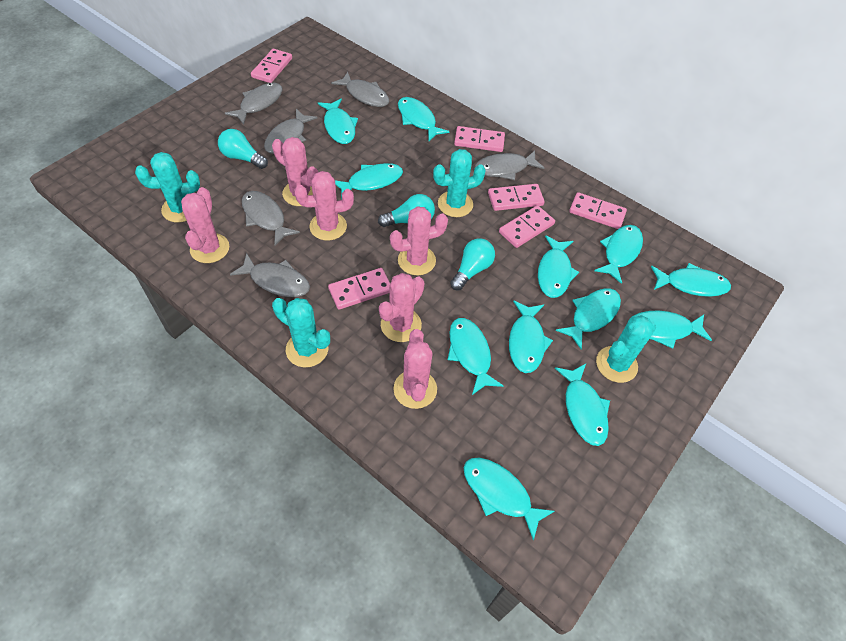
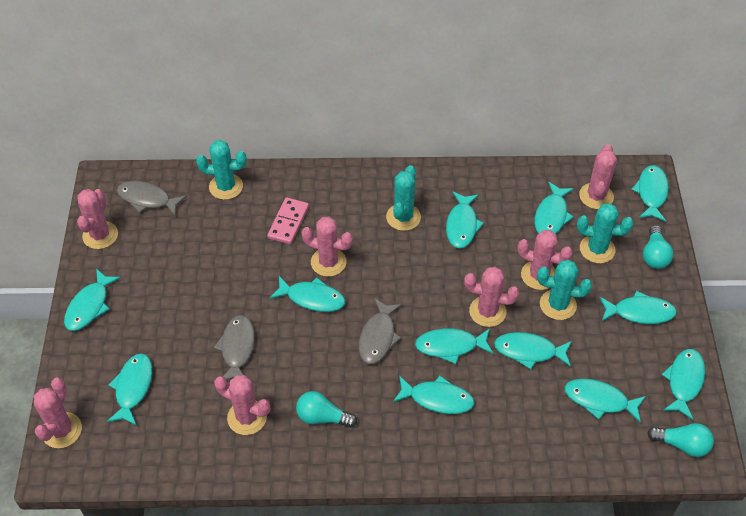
grey fish: [225,83,282,125] [230,253,310,297] [242,191,300,246] [264,109,318,154] [331,72,389,107] [475,150,544,180] = 6 -> [117,181,187,216] [214,315,255,380] [359,298,402,364] = 3
pink cactus: [181,187,229,263] [272,137,318,206] [295,171,354,241] [379,273,425,342] [390,206,448,276] [393,329,437,409] = 6 -> [34,377,82,448] [77,189,118,249] [214,375,270,435] [301,217,353,277] [464,267,519,327] [517,230,573,290] [579,144,617,209] = 7
pink domino: [251,49,292,83] [328,268,390,310] [454,126,505,152] [488,184,545,211] [499,205,555,248] [569,192,627,229] = 6 -> [267,197,309,244] = 1

